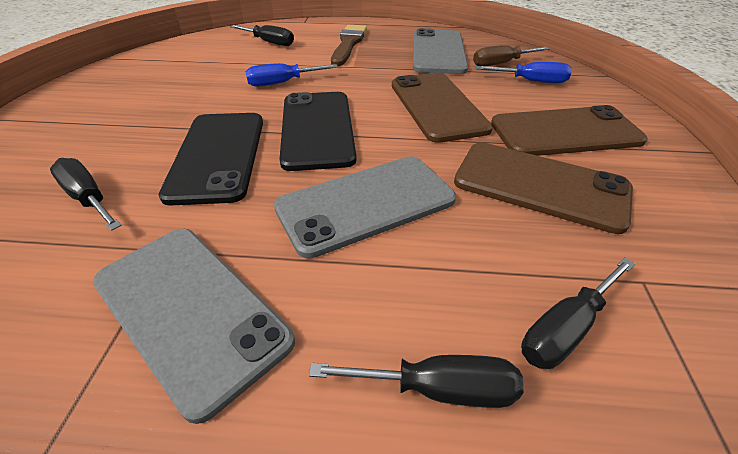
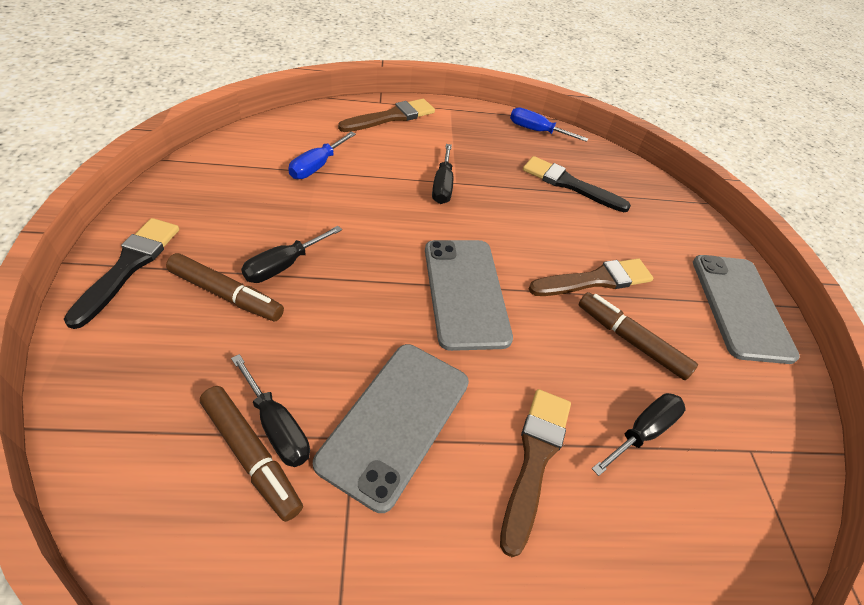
black brush: none = 0 -> [64,218,179,329] [523,156,631,212] = 2
black phone: [158,113,263,205] [279,92,356,171] = 2 -> none = 0
brown brush: [331,25,367,66] = 1 -> [338,99,435,132] [500,389,571,557] [529,258,653,296] = 3
brown marker: none = 0 -> [166,253,284,321] [200,386,303,522] [579,292,698,380] = 3
brown phone: [392,73,493,143] [454,142,633,234] [491,105,647,156] = 3 -> none = 0
brown screwdriver: [473,45,550,66] = 1 -> none = 0

